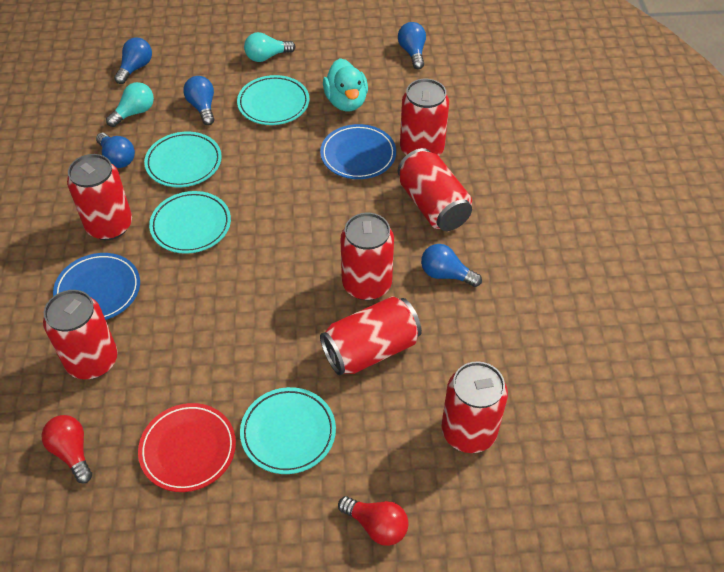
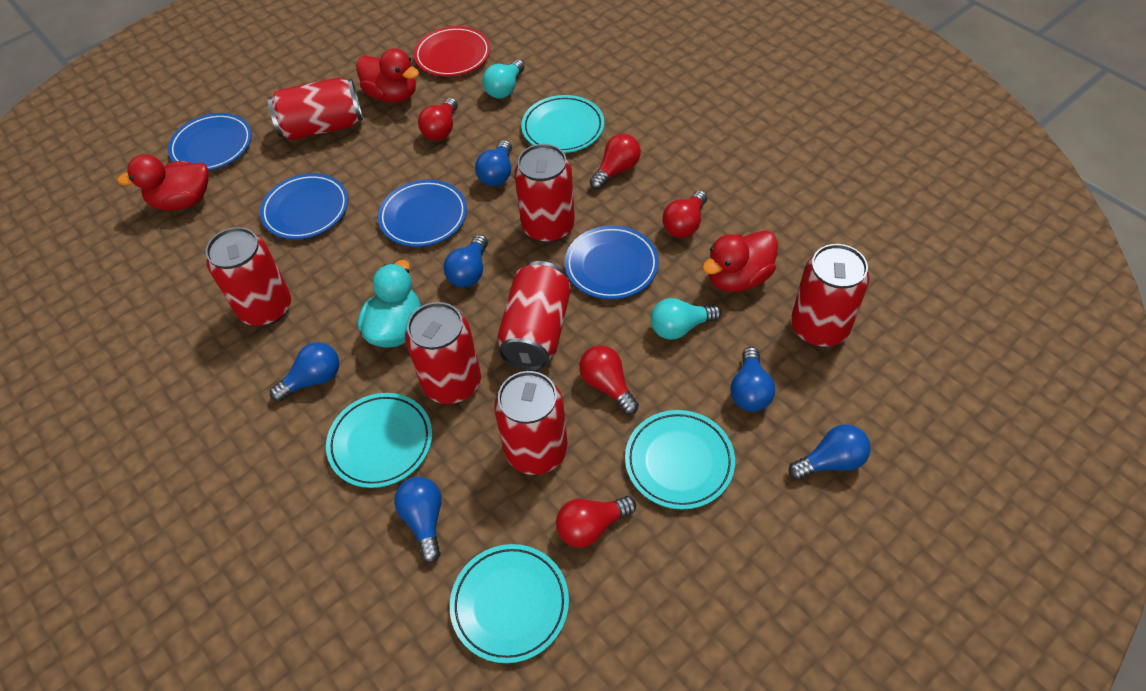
blue light bulb: [96,133,135,168] [114,37,152,84] [183,76,214,125] [398,22,426,69] [421,244,482,287] = 5 -> [270,342,339,402] [394,477,441,563] [444,235,488,287] [475,140,512,186] [731,347,775,412] [789,424,871,480] = 6
blue plate: [53,253,140,320] [320,124,396,179] = 2 -> [168,113,252,171] [260,173,348,239] [378,180,467,247] [565,225,659,299] = 4
red duck: none = 0 -> [117,154,209,211] [356,48,419,103] [702,230,778,292] = 3
red light bulb: [41,415,92,484] [338,496,409,546] = 2 -> [418,98,458,141] [556,496,636,547] [579,345,639,415] [590,134,641,190] [662,190,707,238] = 5

